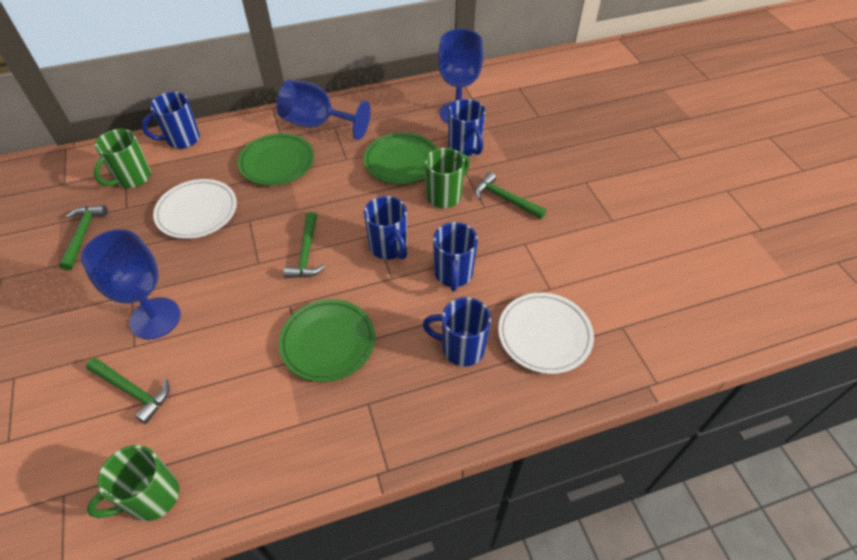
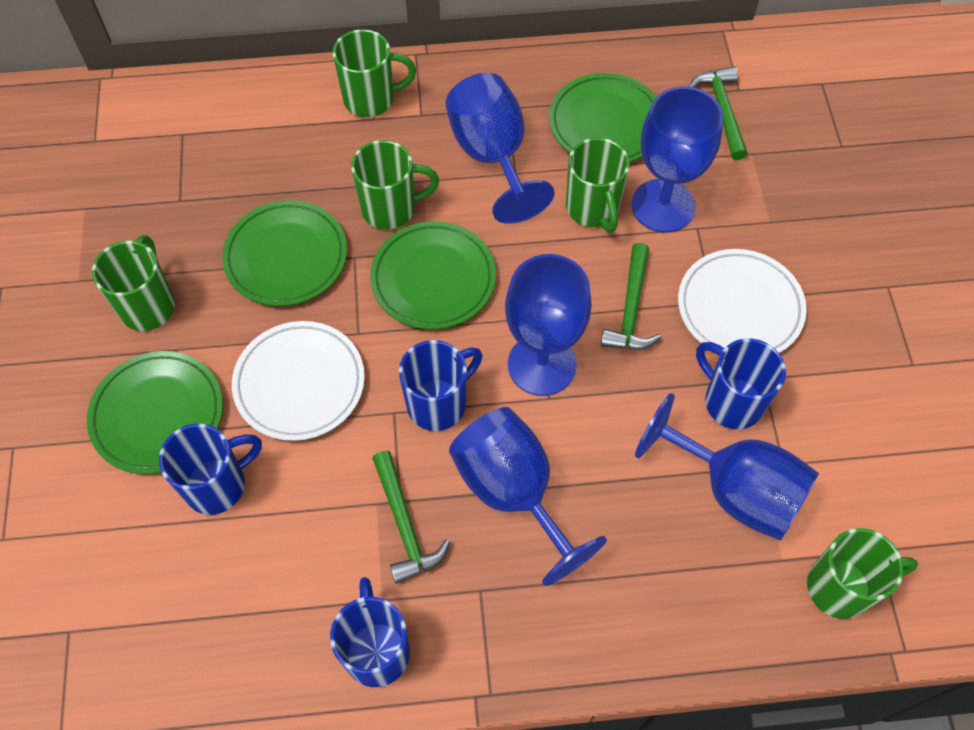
blue goblet: [81,229,181,339] [277,80,371,140] [438,29,483,123] = 3 -> [446,73,555,224] [449,407,607,586] [505,254,592,396] [632,87,723,232] [635,393,819,541] = 5
blue mug: [142,92,200,149] [364,196,407,260] [423,297,491,366] [433,222,478,291] [448,99,486,156] = 5 -> [159,424,262,515] [330,577,410,687] [399,340,482,431] [696,338,786,429] = 4
green hammer: [59,205,108,270] [86,358,169,424] [283,212,325,278] [475,172,547,219] = 4 -> [372,451,450,584] [601,243,661,350] [689,66,748,160] = 3
green mug: [87,445,179,521] [94,129,151,188] [425,148,470,208] = 3 -> [92,235,175,331] [333,29,416,117] [351,140,439,230] [566,138,630,232] [807,528,918,619] = 5
green plate: [238,133,314,186] [279,299,375,382] [364,132,437,185] = 3 -> [87,351,223,474] [222,200,347,306] [370,221,496,329] [549,73,656,162] = 4

